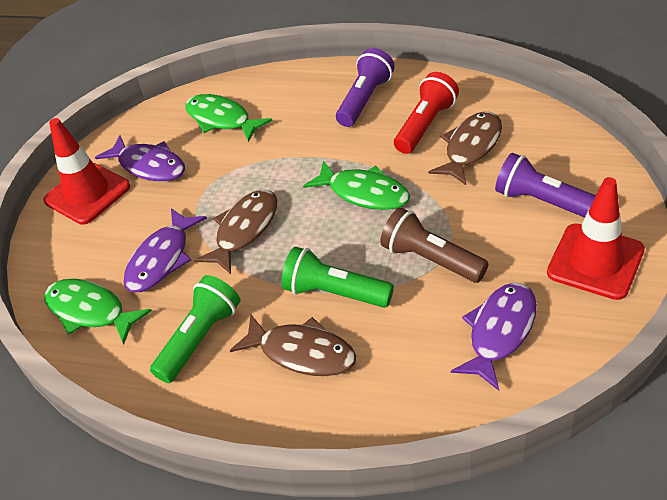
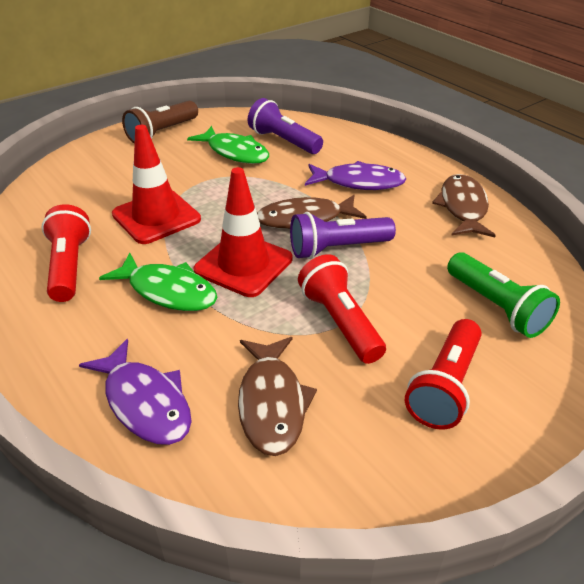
green fish: [44,279,152,345] [186,94,272,142] [303,160,410,210] = 3 -> [99,253,217,311] [187,126,269,164] = 2
green flashlight: [150,275,241,383] [281,247,394,308] = 2 -> [447,253,560,338] = 1
purple fish: [95,135,185,182] [124,208,207,292] [451,283,537,391] = 3 -> [79,339,192,445] [305,161,406,190] = 2
red flashlight: [394,72,459,154] = 1 -> [41,204,91,302] [298,254,386,364] [405,319,482,430] = 3

